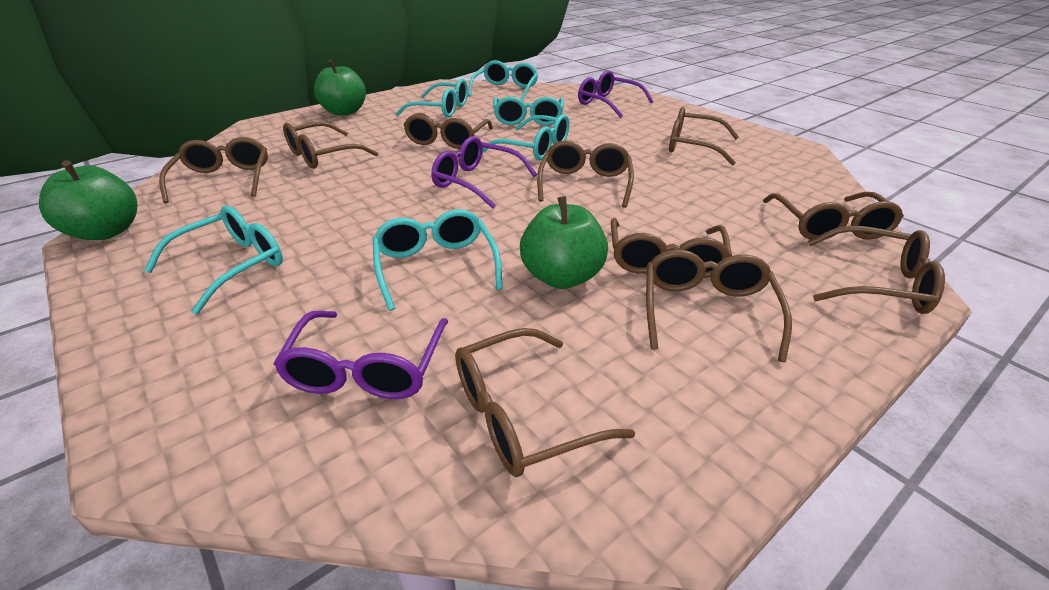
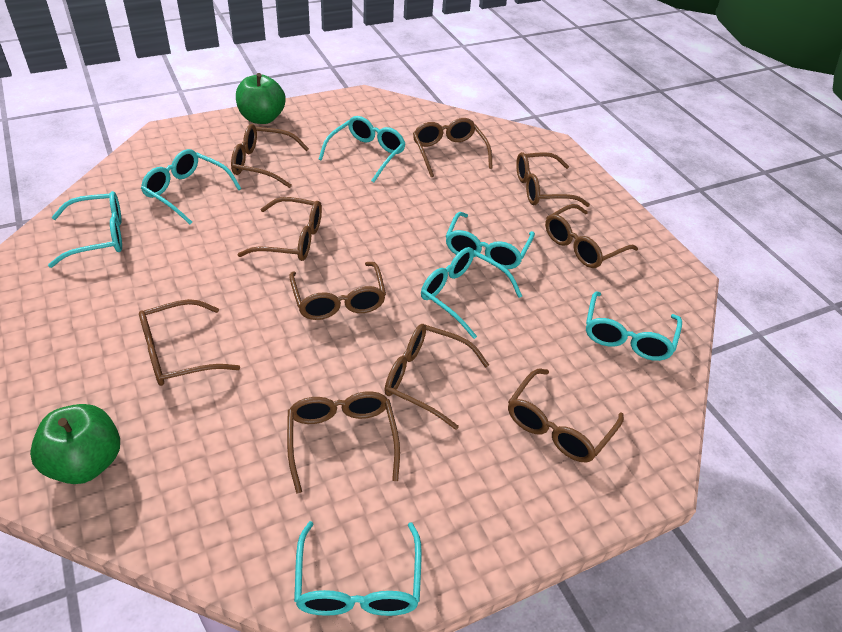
green apple: [39,160,137,240] [314,59,366,116] [520,196,608,289] = 3 -> [30,404,120,484] [236,73,286,124] = 2
purple glasses: [274,311,449,399] [431,136,537,209] [578,71,653,118] = 3 -> none = 0
turquoise glasses: [144,205,283,315] [373,209,503,311] [396,79,468,118] [468,60,538,101] [482,114,570,160] [493,96,564,126] = 6 -> [48,191,122,268] [141,149,241,224] [294,521,422,616] [318,116,406,183] [421,247,522,339] [446,212,535,269] [586,291,682,361] = 7

